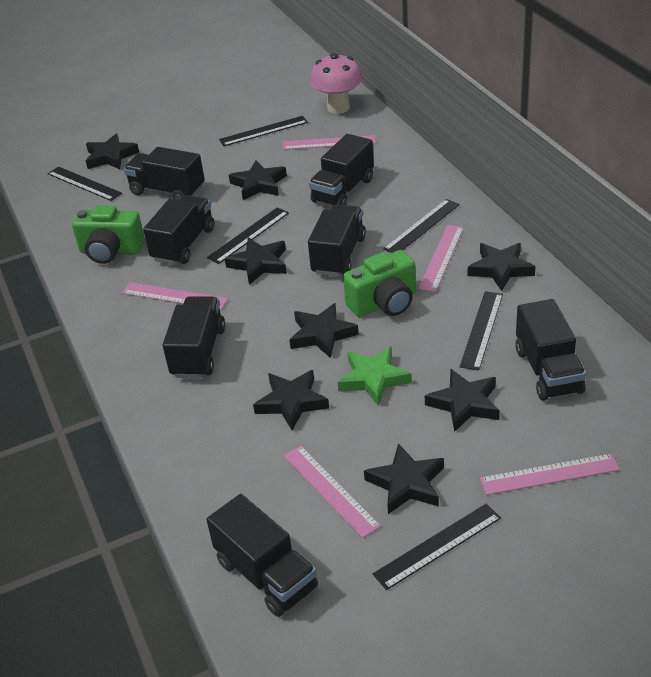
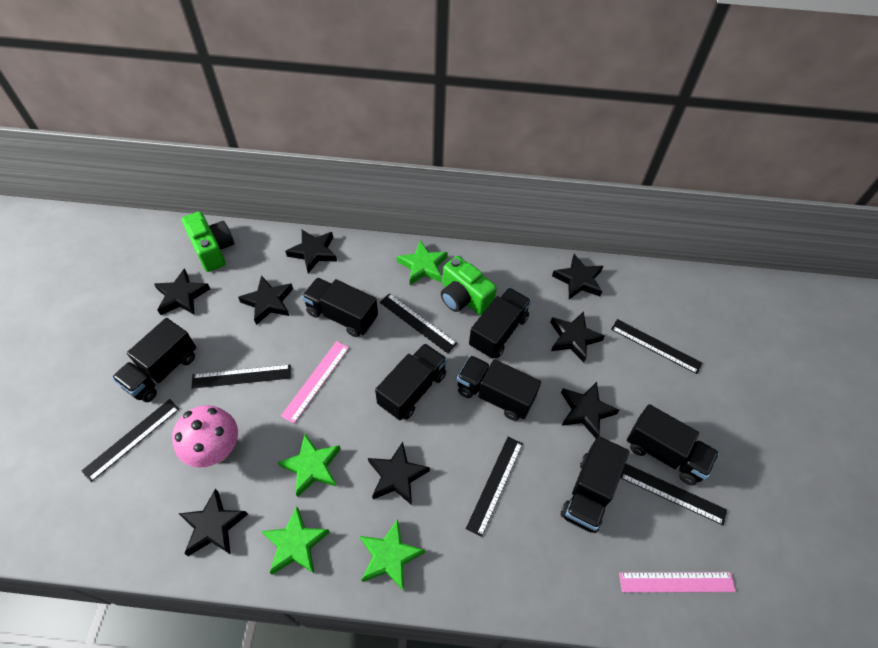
green star: [338,346,412,406] = 1 -> [261,507,330,575] [277,433,341,497] [360,519,425,591] [397,240,448,285] = 4
pink ruler: [122,282,228,310] [283,135,376,150] [284,446,381,538] [418,225,464,292] [480,453,620,495] = 5 -> [281,341,349,423] [619,572,736,592] = 2

